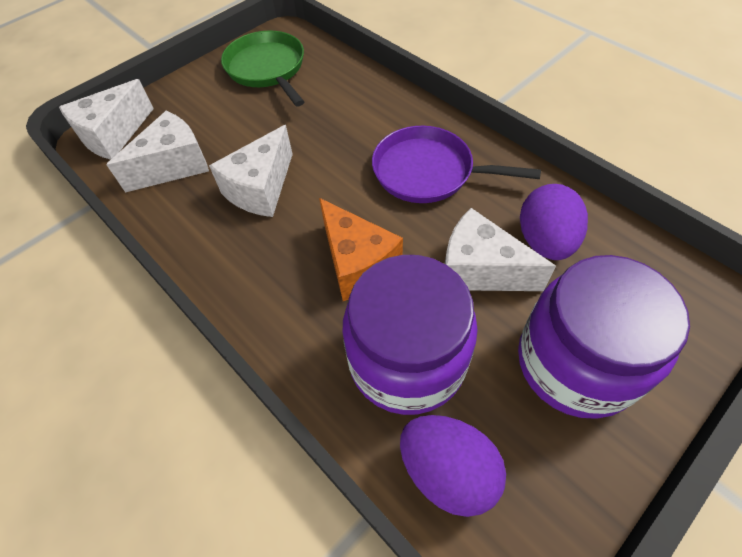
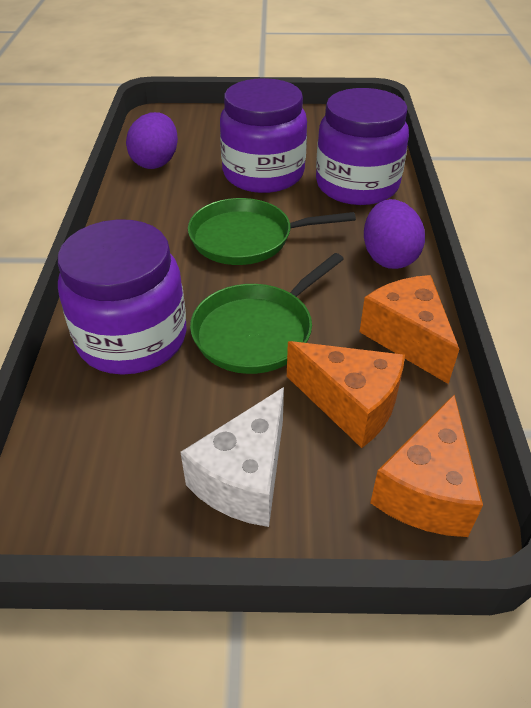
green pan: [221,31,304,106] = 1 -> [188,198,356,265] [190,253,344,374] = 2
orange cheese: [319,198,403,301] = 1 -> [287,341,405,448] [360,275,459,384] [370,395,483,537] = 3
purple jar: [343,255,478,415] [518,255,690,419] = 2 -> [58,220,187,375] [220,78,307,193] [316,88,409,205] = 3
purple pan: [372,126,541,203] = 1 -> none = 0
white cheese: [59,79,154,160] [106,111,209,193] [209,125,293,217] [445,208,556,291] = 4 -> [181,387,284,527] = 1

